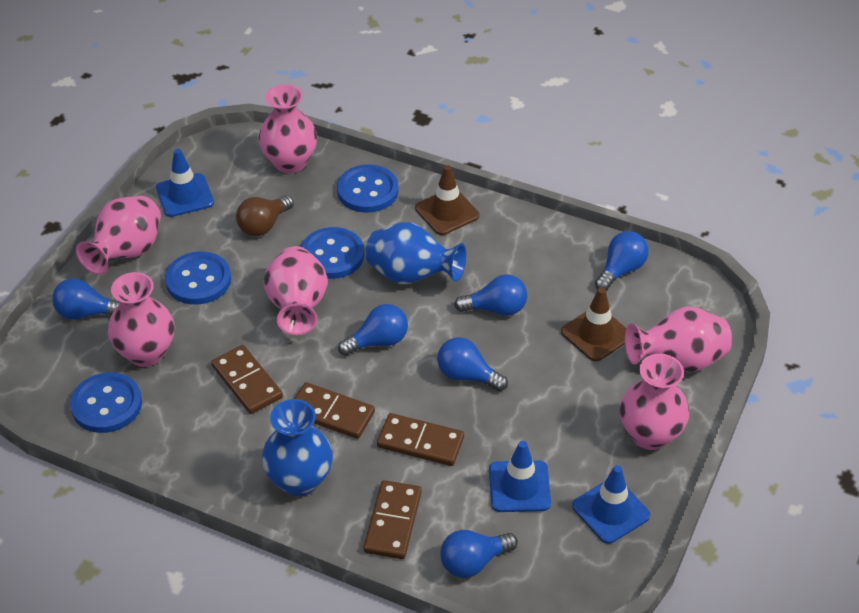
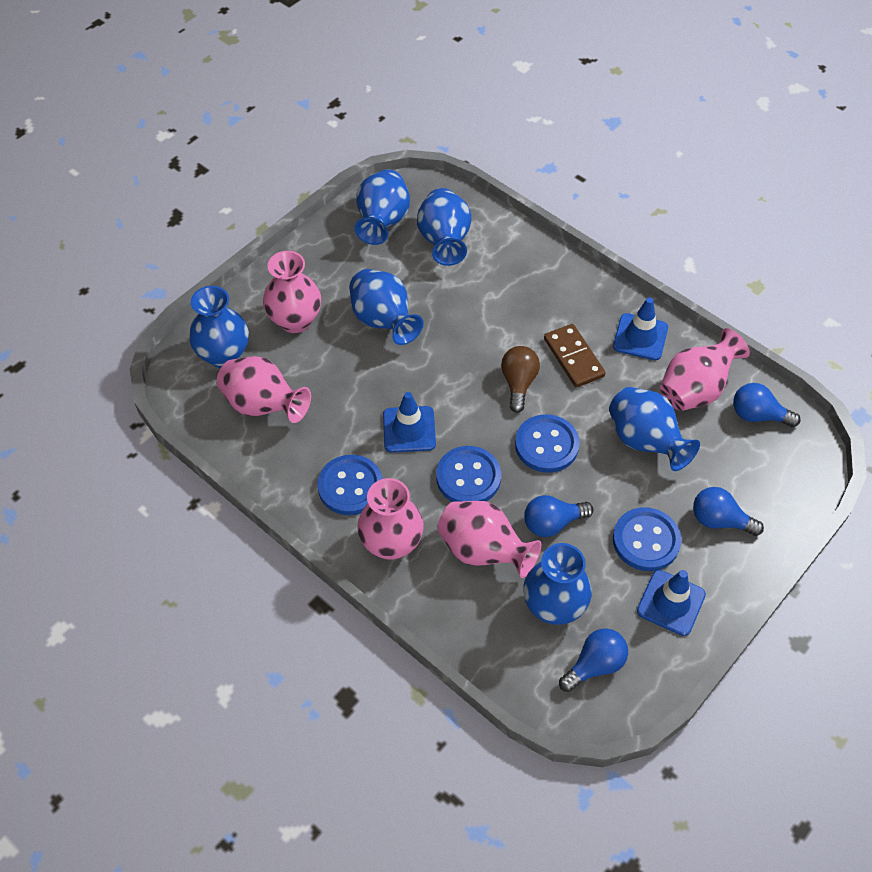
blue light bulb: [52,278,121,320] [338,304,408,356] [437,337,508,391] [440,530,518,578] [454,274,527,316] [595,231,649,291] = 6 -> [524,495,593,537] [559,628,628,692] [693,487,764,536] [733,383,801,427] = 4
blue vase: [262,399,333,497] [366,222,466,284] = 2 -> [189,286,249,368] [349,269,424,345] [355,169,410,245] [417,188,472,266] [523,543,592,625] [609,387,700,471] = 6
brown domino: [211,345,283,414] [294,382,375,439] [364,480,422,559] [377,413,464,466] = 4 -> [544,324,606,388] = 1
brown traffic cone: [415,165,479,235] [561,287,626,361] = 2 -> none = 0
pink vase: [76,195,161,275] [108,272,174,367] [259,84,317,174] [264,246,328,335] [620,354,689,450] [625,306,732,372] = 6 -> [217,356,311,423] [263,251,321,333] [357,478,424,560] [437,501,541,578] [660,328,750,411] = 5

